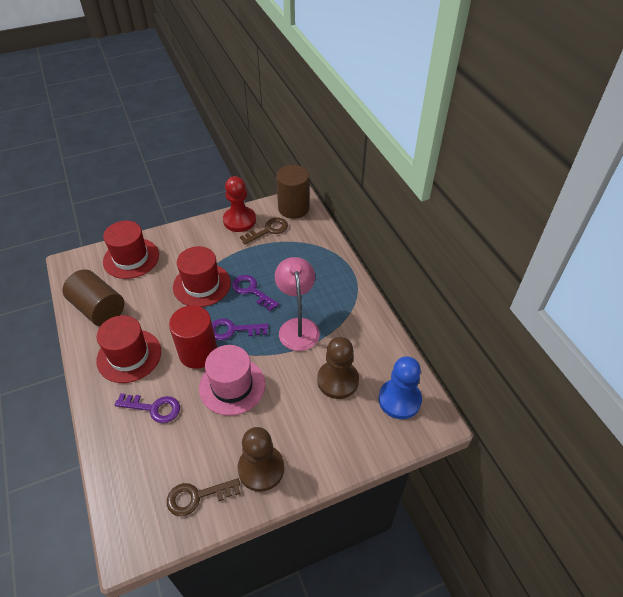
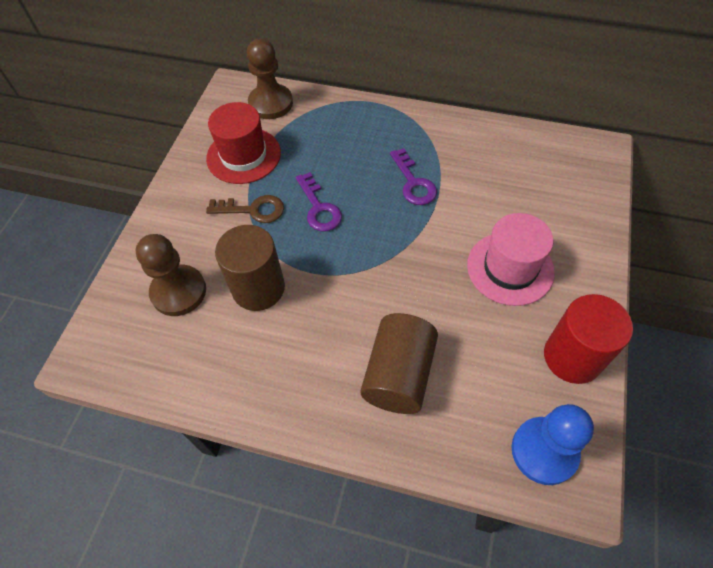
brown key: [167,478,241,516] [240,218,288,245] = 2 -> [206,195,284,223] = 1
pink lamp: [275,257,320,351] = 1 -> none = 0
purple key: [115,393,180,423] [212,318,269,341] [232,275,279,311] = 3 -> [296,172,342,231] [390,148,437,205] = 2
red hat: [96,315,161,383] [103,221,159,279] [173,246,231,307] = 3 -> [206,102,281,184] = 1
red pawn: [223,176,256,232] = 1 -> none = 0

